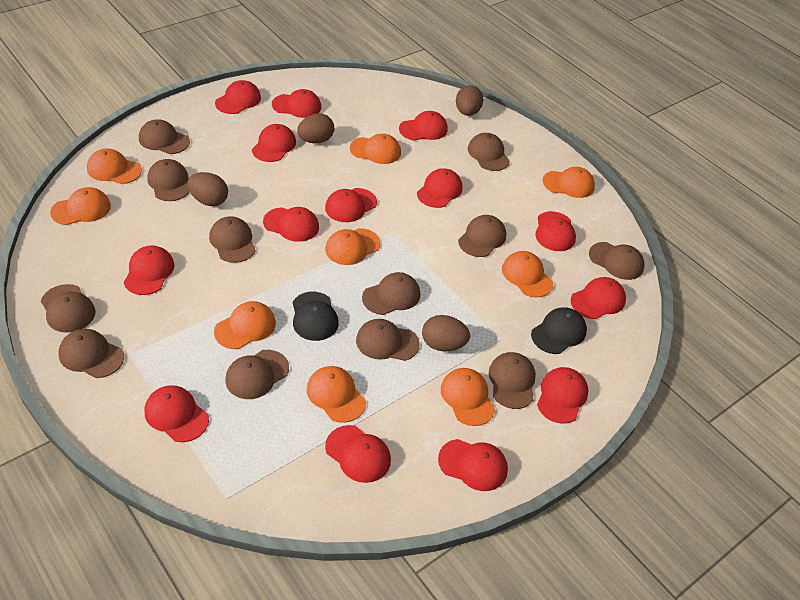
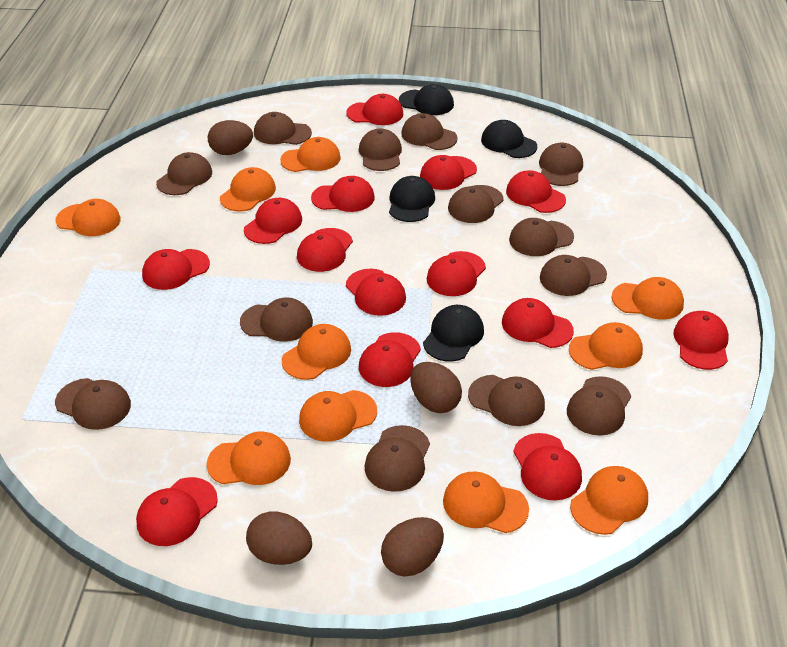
black cap: [293,292,339,341] [531,307,587,354] = 2 -> [389,176,435,222] [399,84,454,115] [423,305,484,362] [481,120,537,158] = 4
brown cap: [41,284,95,333] [58,329,124,378] [139,119,190,154] [147,159,190,201] [209,216,256,263] [225,350,289,399] [356,319,420,361] [362,272,420,315] [458,215,506,257] [468,133,510,171] [489,352,536,409] [589,242,644,280] = 12 -> [55,378,131,430] [156,152,212,195] [240,298,313,342] [254,112,312,145] [359,128,402,171] [365,425,430,492] [401,113,458,150] [448,185,504,223] [468,375,545,426] [509,218,574,256] [539,143,583,186] [540,255,607,296] [567,376,631,436] = 13
orange cap: [50,187,111,225] [87,149,142,184] [214,301,276,349] [307,366,366,423] [325,228,381,265] [350,134,401,164] [441,368,495,426] [502,251,553,297] [543,167,595,198] = 9 -> [55,199,121,236] [207,432,291,485] [220,167,276,212] [280,137,341,172] [282,324,351,380] [299,390,377,442] [443,472,529,533] [569,322,643,370] [570,466,648,535] [612,277,684,320] = 10

